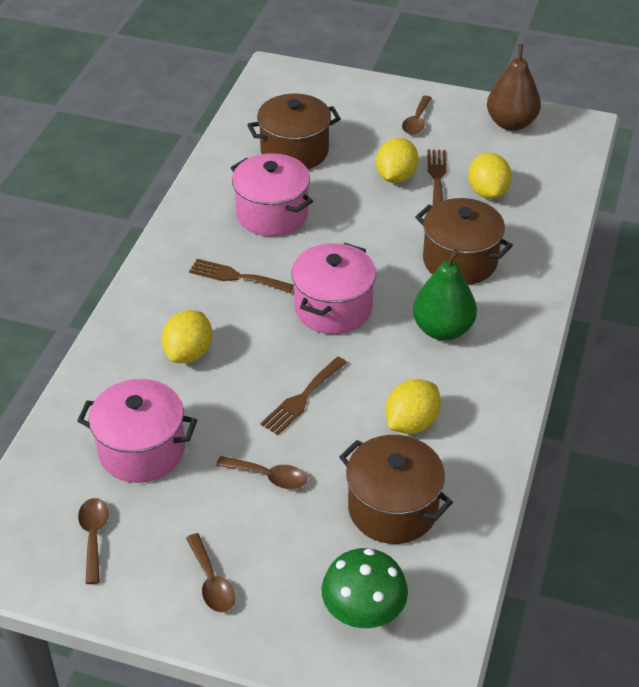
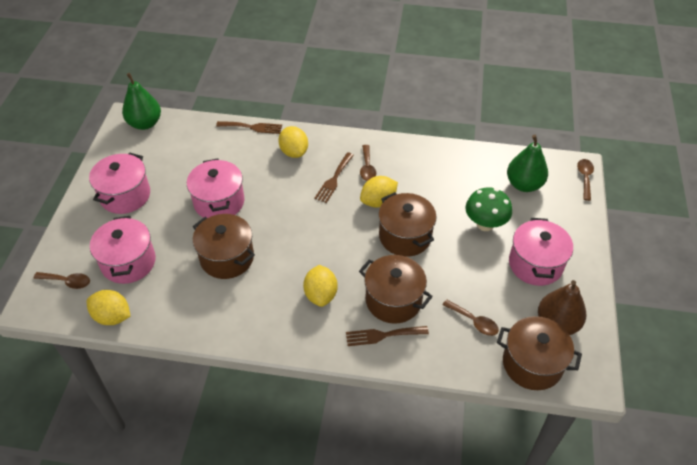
brown pot: [247,94,341,169] [339,435,453,544] [415,198,513,285] = 3 -> [193,214,255,279] [359,255,433,324] [378,192,436,257] [497,316,582,390] = 4
green pear: [413,249,477,341] = 1 -> [122,73,161,130] [507,135,548,192] = 2
pink pot: [77,379,197,483] [231,153,313,236] [291,243,376,334] = 3 -> [89,152,150,214] [90,216,156,284] [187,159,244,218] [509,218,573,286] = 4

